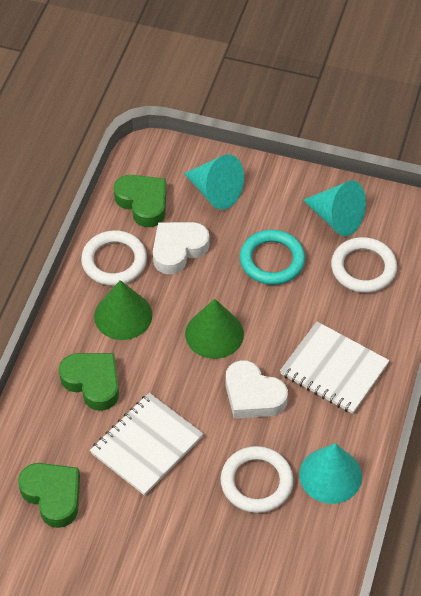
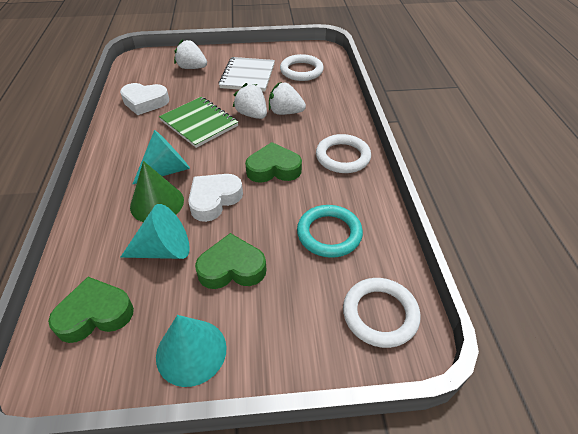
green cone: [94,280,152,340] [185,299,244,359] = 2 -> [130,161,184,222] = 1
green notebook: none = 0 -> [159,97,238,148] = 1
white notebook: [90,393,203,496] [280,322,389,414] = 2 -> [219,57,275,92] = 1
white strawberry: none = 0 -> [174,39,207,69] [233,83,267,119] [269,82,306,115] = 3

